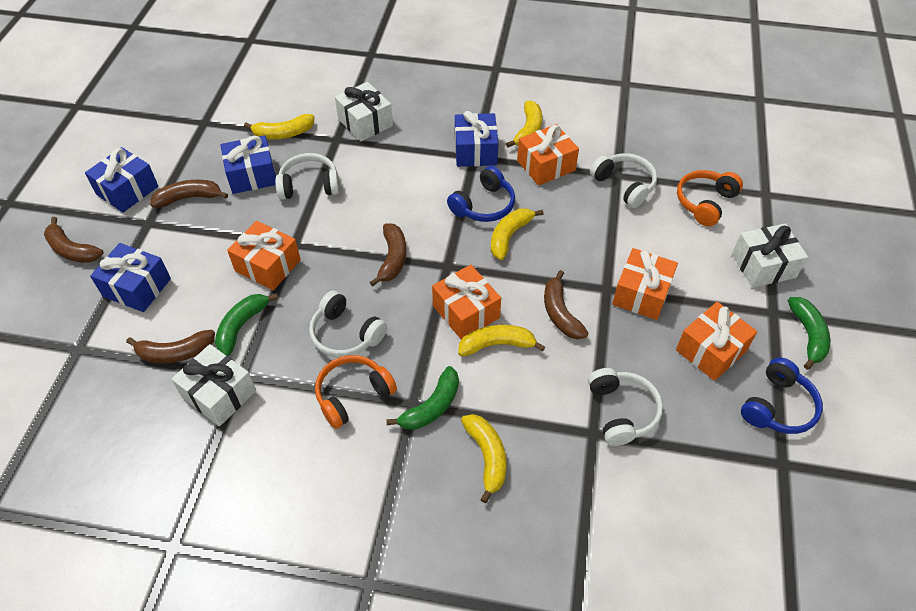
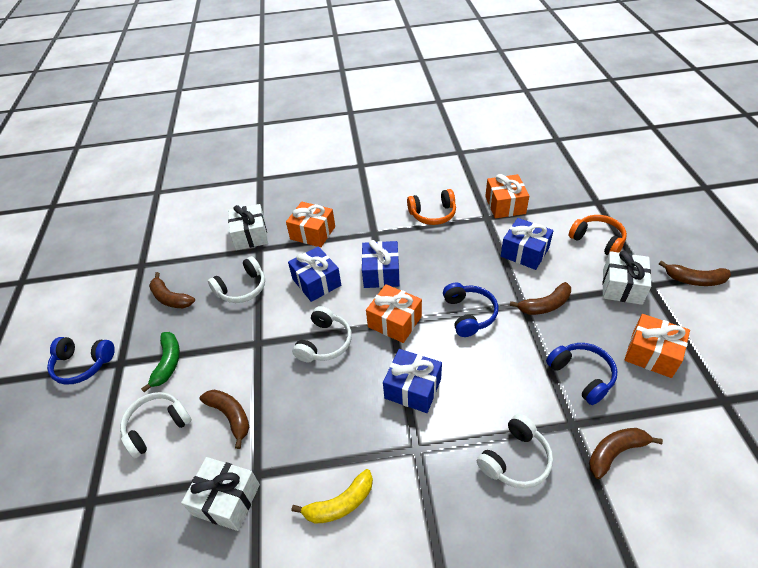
blue headphones: [447,166,515,222] [741,357,823,434] = 2 -> [47,337,115,385] [443,283,498,337] [546,343,617,405] = 3
green banana: [215,293,278,356] [386,366,459,430] [788,297,830,370] = 3 -> [141,332,180,393] = 1
orange gift: [227,221,301,290] [432,265,501,340] [517,124,579,186] [612,248,678,320] [676,302,757,381] = 5 -> [286,202,335,247] [366,284,422,343] [485,174,529,218] [624,314,690,378] = 4
yellow banana: [244,114,314,139] [458,325,545,356] [461,414,506,503] [491,208,544,260] [506,101,542,148] = 5 -> [291,469,373,524] = 1

